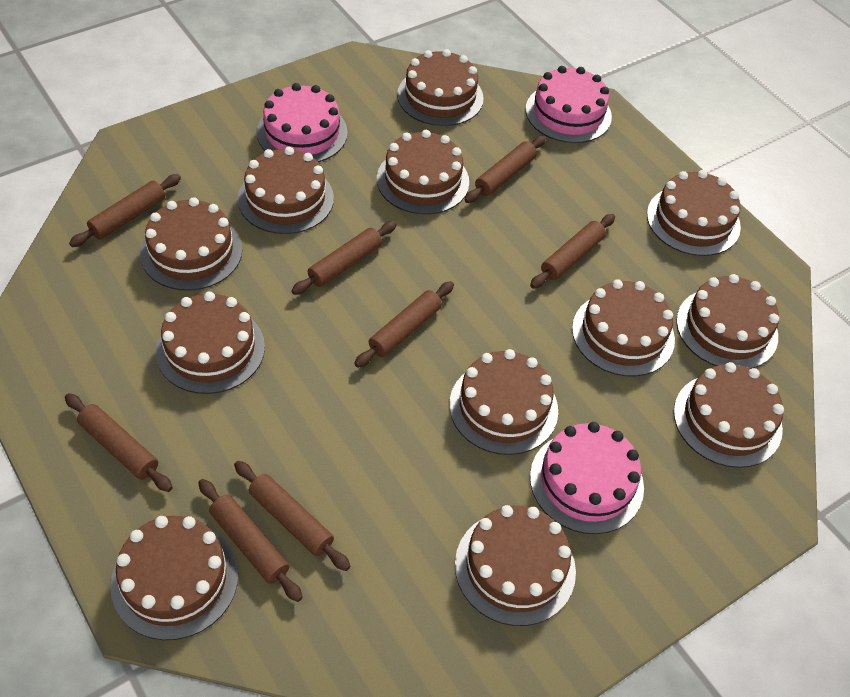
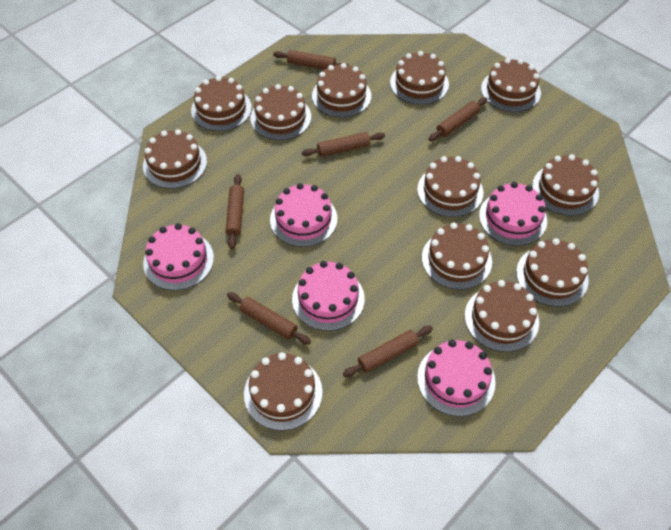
brown rolling pin: [65,393,173,492] [69,174,181,247] [198,479,303,602] [234,461,351,571] [291,221,397,295] [354,281,454,368] [465,136,546,203] [530,214,615,289] = 8 -> [225,174,244,249] [227,292,311,345] [273,50,350,69] [302,132,385,157] [343,326,433,377] [428,97,487,141] = 6
pink cake: [257,83,348,162] [526,66,612,143] [530,422,644,534] = 3 -> [143,223,214,290] [270,183,337,247] [292,261,365,331] [417,340,496,416] [479,182,547,246] = 5

